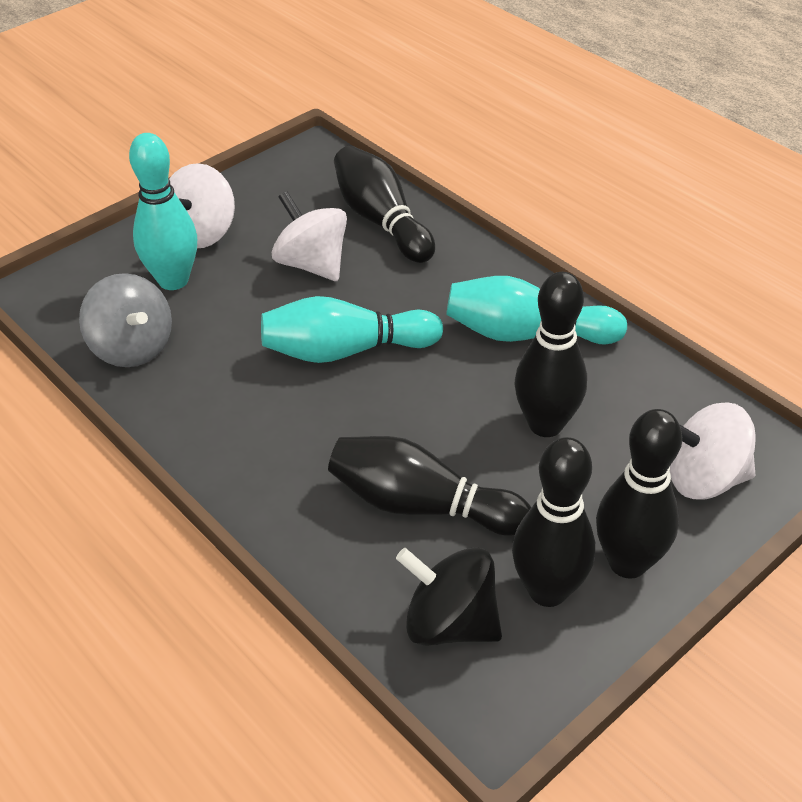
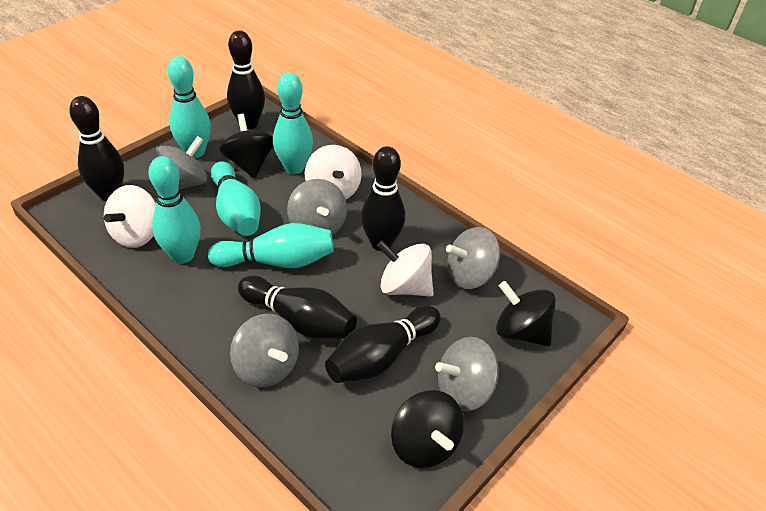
black spinning top: [396,547,502,646] = 1 -> [219,114,273,178] [391,390,464,468] [496,281,556,346] = 3
grey spinning top: [79,273,172,367] = 1 -> [155,136,207,189] [230,314,299,387] [287,179,347,235] [435,337,499,412] [446,227,500,289] = 5
turquoise bowling pin: [129,133,197,290] [261,296,443,363] [446,276,627,344] = 3 -> [148,156,201,264] [168,57,211,158] [208,223,334,268] [211,161,261,236] [273,73,313,174] = 5

